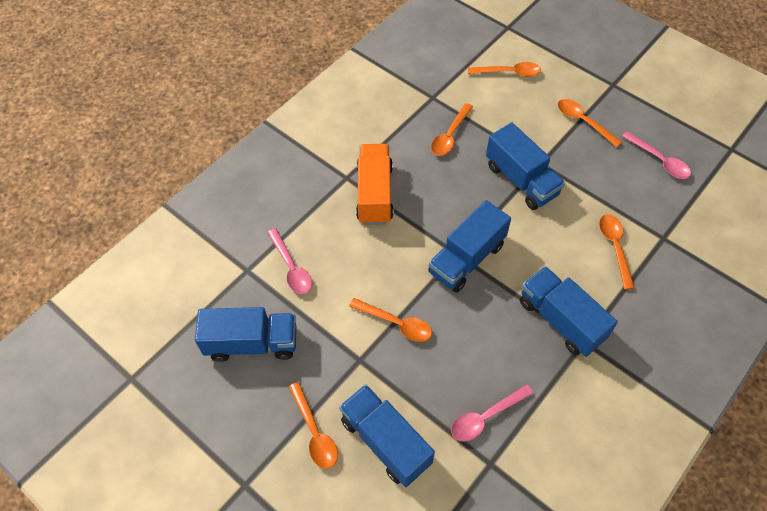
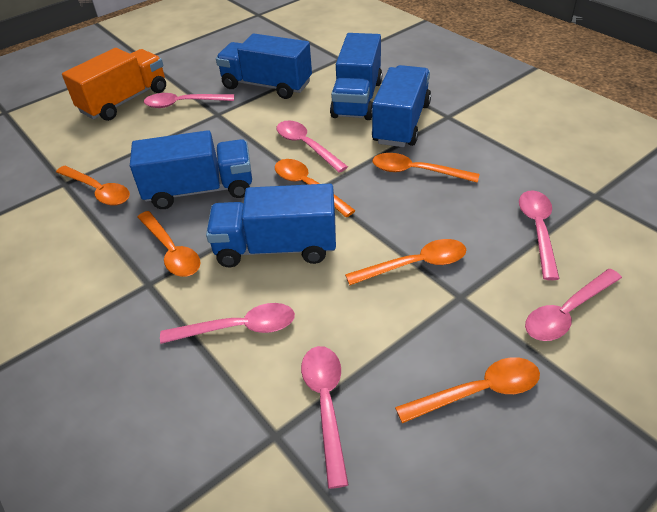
pink spoon: [267,228,312,294] [451,384,534,442] [622,131,691,179] = 3 -> [144,93,234,108] [160,303,295,344] [277,121,348,173] [301,346,348,489] [519,190,559,280] [525,269,622,341] = 6

